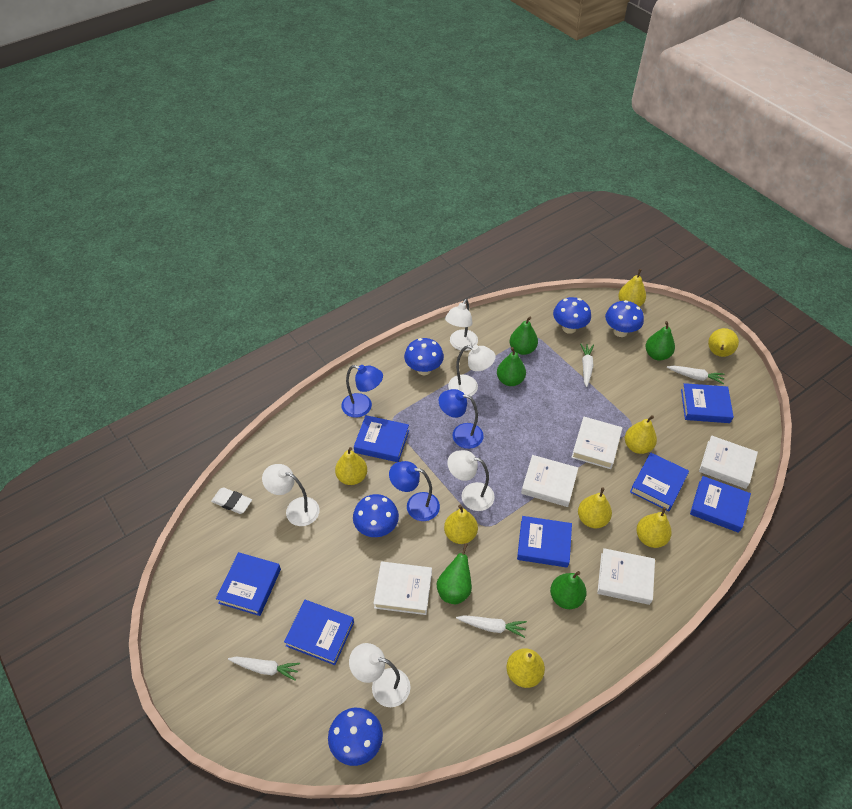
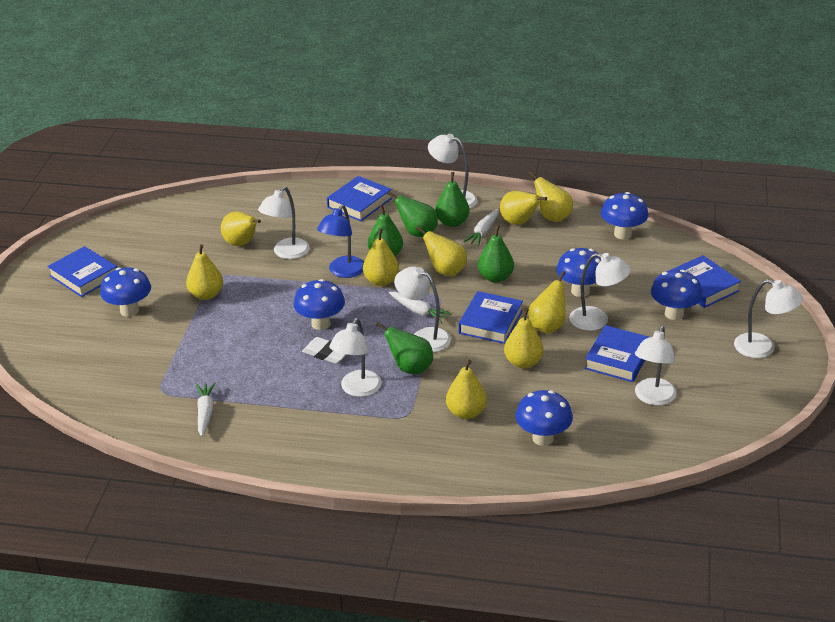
blue book: [216,552,281,616] [284,600,354,665] [354,415,409,462] [517,516,572,568] [630,452,689,511] [681,383,734,423] [690,476,751,533] = 7 -> [47,246,117,297] [327,176,392,221] [459,291,523,344] [585,325,650,382] [669,255,741,308] = 5
blue lamp: [342,365,383,418] [389,461,440,521] [439,389,484,449] = 3 -> [317,205,364,278] = 1
blue mushroom: [328,708,383,766] [353,494,399,537] [404,338,444,375] [553,297,591,334] [605,300,644,337] = 5 -> [100,267,151,317] [294,279,345,330] [515,390,573,446] [556,248,601,297] [601,192,649,239] [651,270,703,320] = 6
white book: [373,562,432,615] [521,455,578,507] [571,417,622,469] [597,548,655,605] [699,435,758,489] = 5 -> none = 0
white carrot: [228,657,300,681] [456,615,527,638] [580,344,594,387] [667,366,724,384] = 4 -> [196,383,215,437] [389,292,452,323] [464,209,499,246] = 3
white lamp: [262,464,320,526] [349,643,410,707] [445,299,478,351] [447,450,495,511] [448,345,496,396] = 5 -> [258,187,309,259] [329,318,382,397] [394,267,451,352] [428,134,477,209] [569,253,631,331] [635,326,676,405] [734,279,803,358] = 7
yellow pear: [335,447,367,485] [444,505,478,544] [507,648,545,688] [578,487,612,528] [618,269,646,307] [625,415,657,454] [636,507,672,548] [708,328,739,357] = 8 -> [186,244,223,300] [221,212,261,246] [363,229,399,286] [416,226,467,276] [446,359,487,419] [500,191,547,225] [504,308,544,368] [528,171,573,222] [528,271,566,333] = 9

